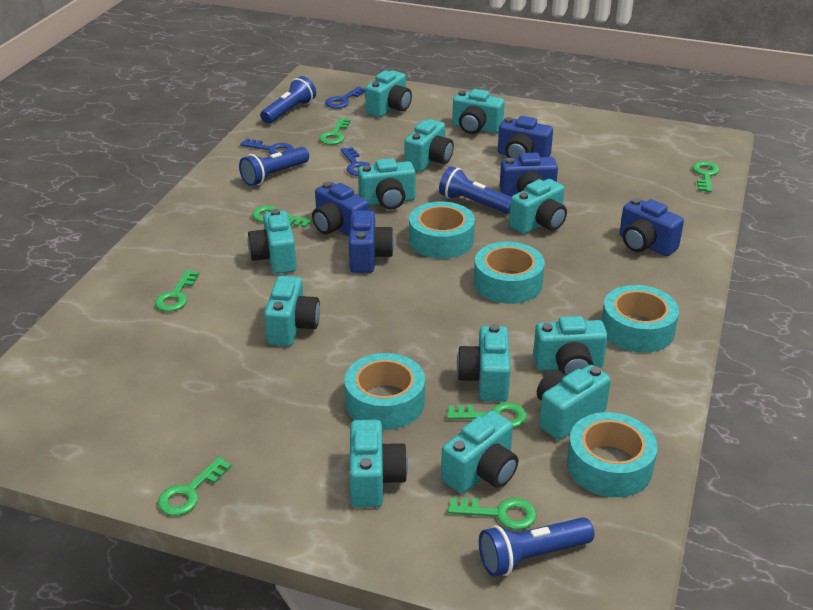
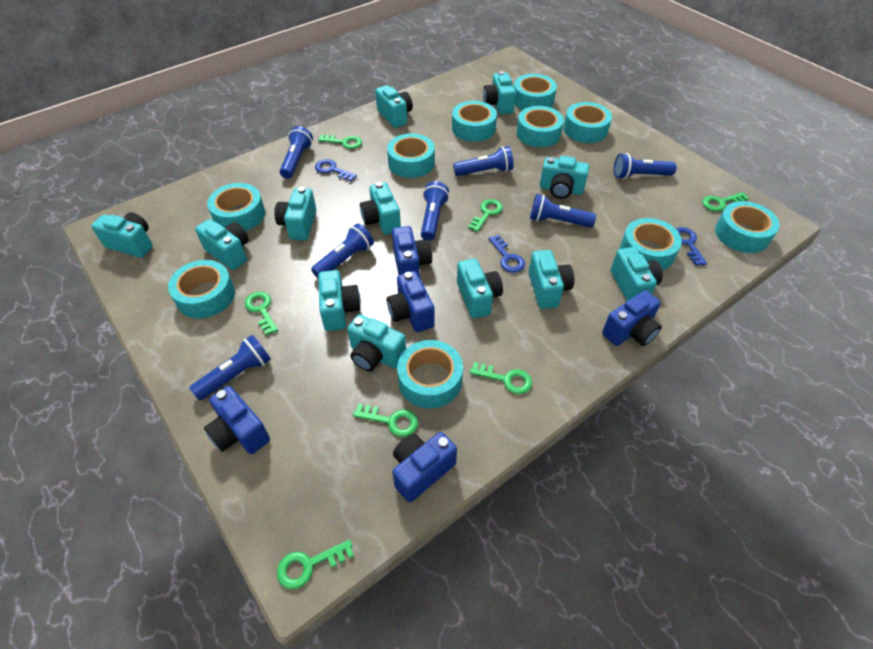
blue flashlight: [239,147,309,186] [260,76,316,124] [439,166,511,214] [479,517,595,577] = 4 -> [189,335,271,401] [280,126,313,179] [311,223,374,278] [421,181,449,241] [453,146,514,176] [530,194,596,227] [614,153,677,180] = 7
turquoise tape: [345,353,425,430] [409,201,475,259] [474,242,545,304] [567,412,657,497] [602,285,679,353] = 5 -> [168,260,235,318] [207,183,265,231] [387,133,435,178] [397,340,463,408] [452,101,497,142] [514,74,557,110] [516,106,564,147] [564,102,612,143] [620,218,682,271] [715,201,780,253] = 10

